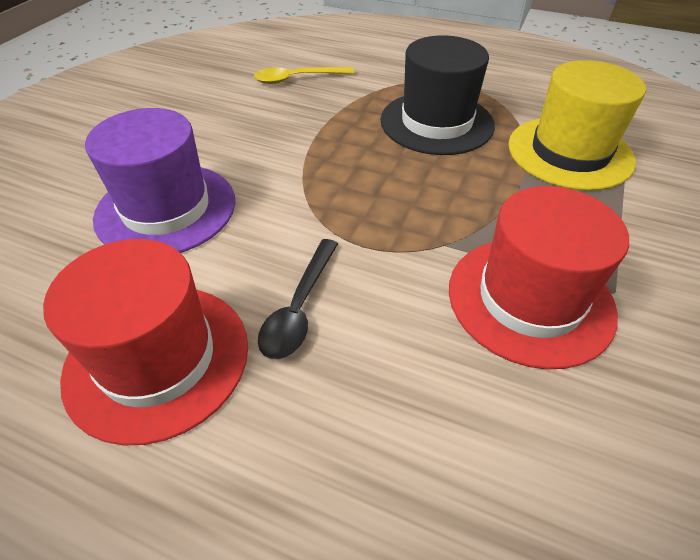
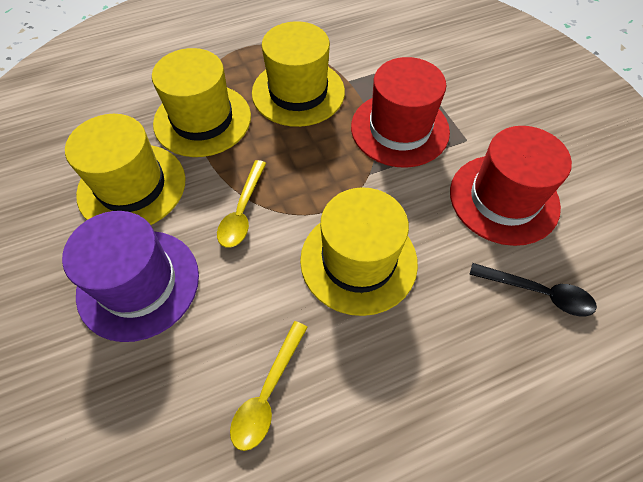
black hat: [380,35,495,155] = 1 -> none = 0
yellow hat: [508,60,646,190] = 1 -> [65,114,186,225] [152,48,251,157] [252,21,345,127] [300,187,418,316] = 4
yellow spoon: [254,67,354,84] = 1 -> [217,160,266,248] [230,321,308,451] = 2

